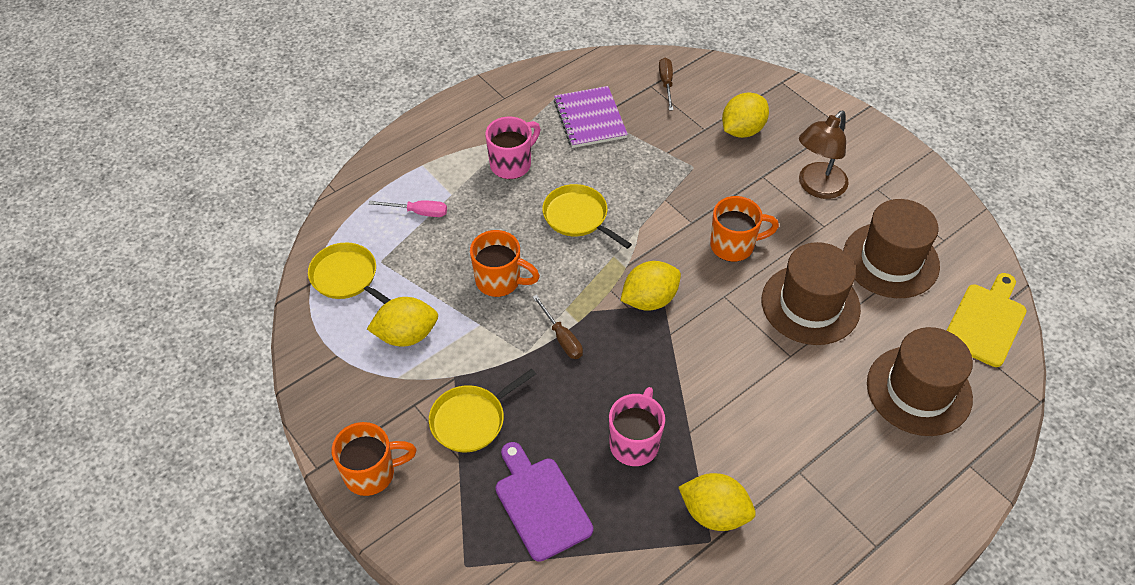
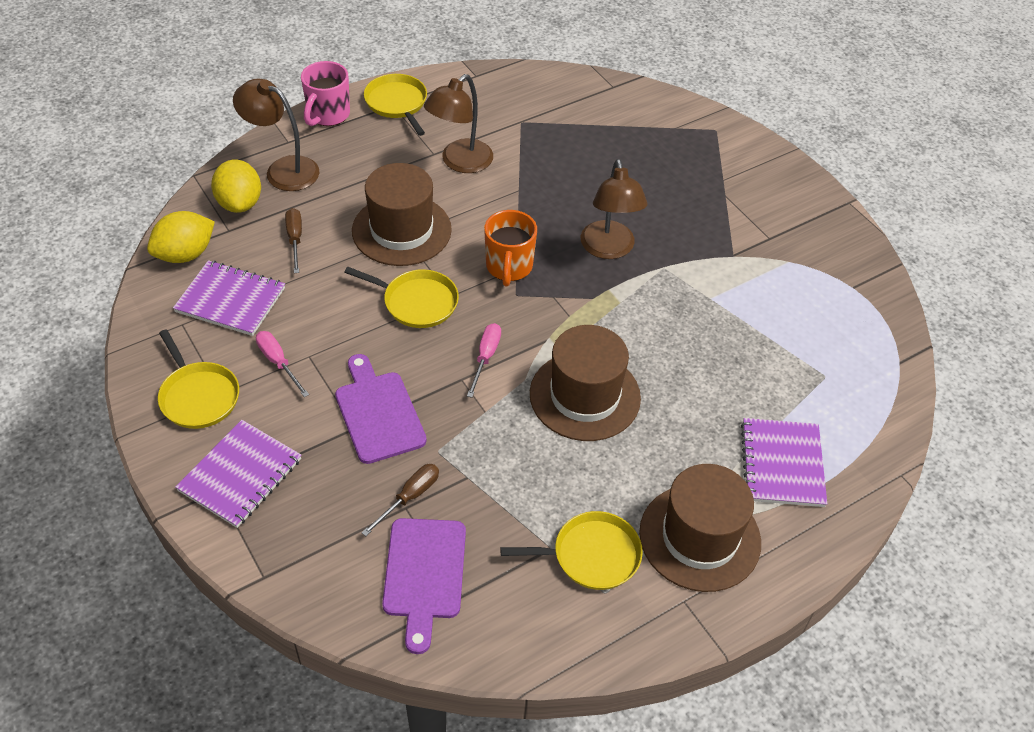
brown lamp: [799,111,849,199] = 1 -> [233,78,320,191] [424,74,493,173] [581,159,648,259] = 3
orange mug: [332,422,417,496] [470,230,540,297] [710,196,779,262] = 3 -> [484,210,537,286] = 1
pink mug: [485,117,541,179] [609,387,665,466] = 2 -> [301,61,350,126] = 1
pink screwdriver: [369,200,447,217] = 1 -> [256,331,309,397] [467,323,501,398] = 2
purple cutting board: [496,442,593,562] = 1 -> [335,354,427,464] [382,518,466,654] = 2
purple notebook: [554,86,628,148] = 1 -> [173,260,285,336] [175,420,301,528] [741,418,827,507] = 3
yellow cutting board: [946,273,1027,367] = 1 -> none = 0
yellow lemon: [367,297,438,347] [620,261,681,311] [678,473,756,531] [722,92,769,138] = 4 -> [147,211,215,263] [211,160,261,213] = 2
yellow pan: [308,242,390,304] [429,369,536,453] [542,184,632,249] = 3 -> [158,329,239,429] [344,267,459,328] [364,74,427,136] [500,511,643,590] = 4

